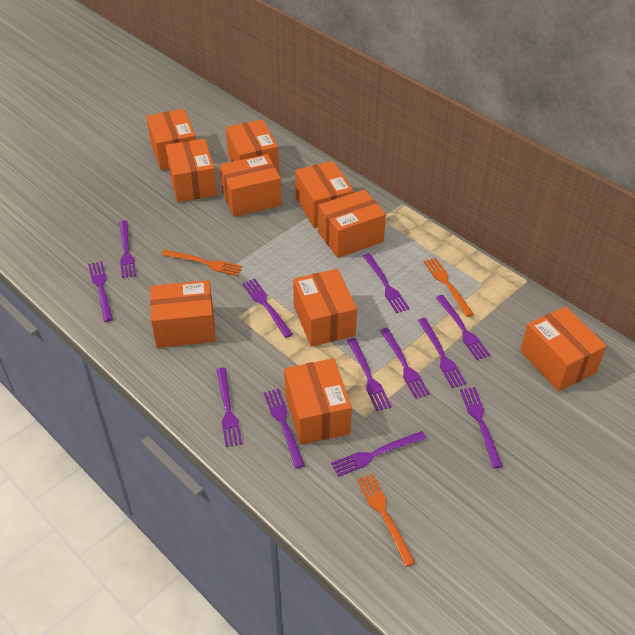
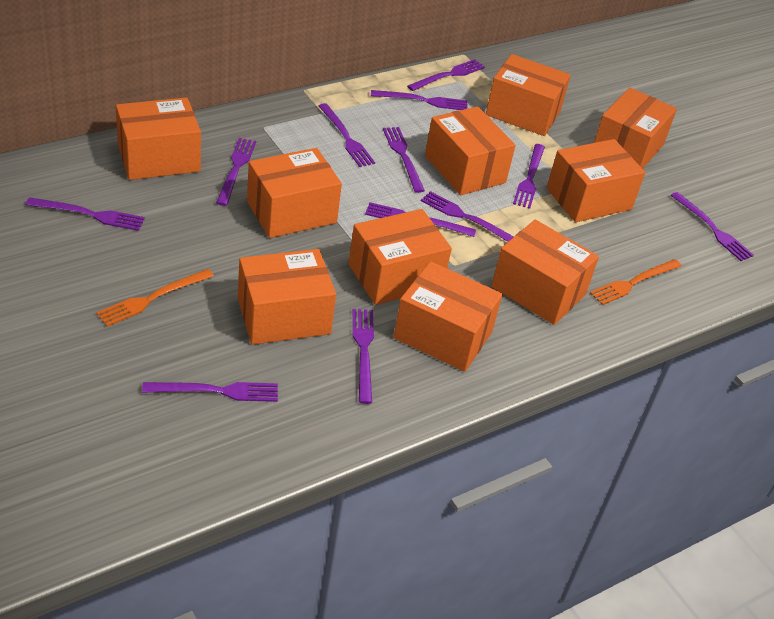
orange fork: [162,250,242,276] [357,474,416,567] [424,258,474,317] = 3 -> [96,269,214,327] [590,259,682,305] = 2

